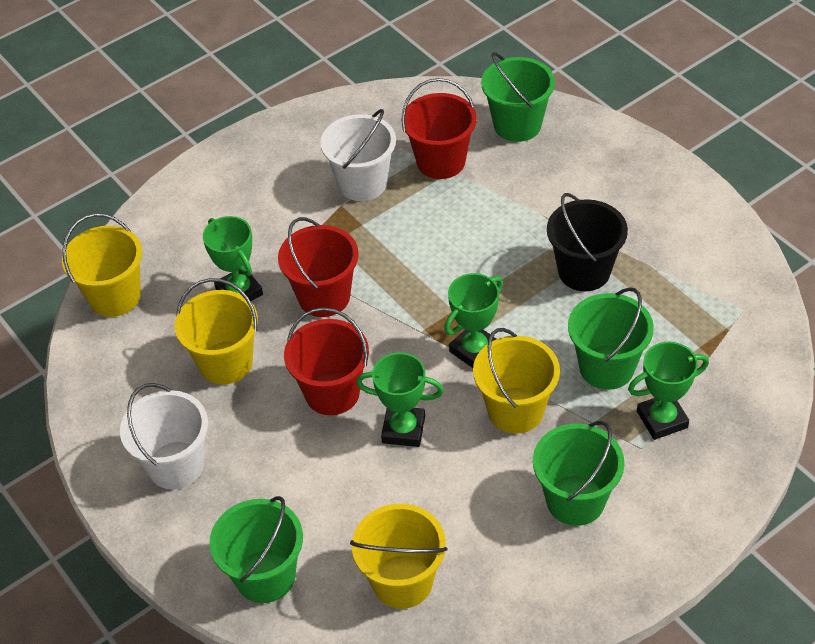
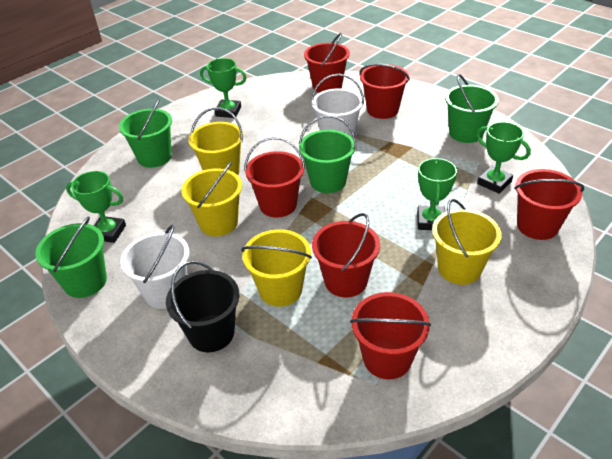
red bucket: [278,217,359,317] [284,307,369,415] [402,78,477,179] = 3 -> [244,137,305,218] [304,33,350,93] [312,213,380,297] [350,292,431,379] [359,64,410,119] [514,169,584,240] = 6

